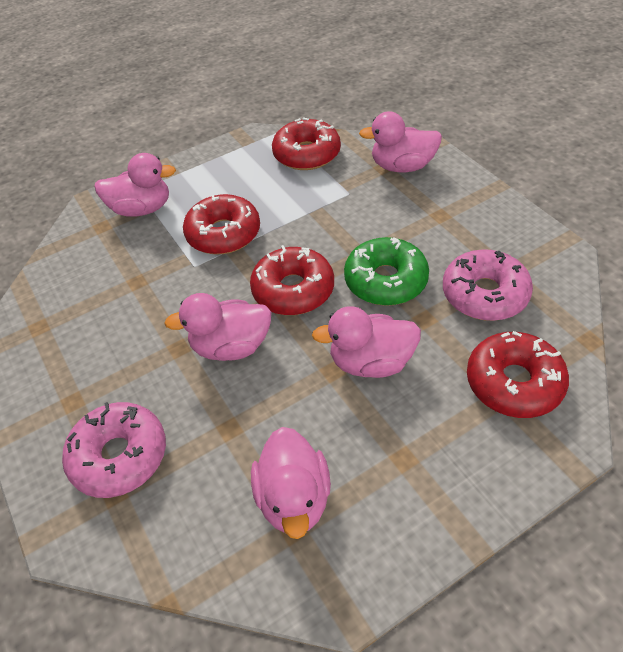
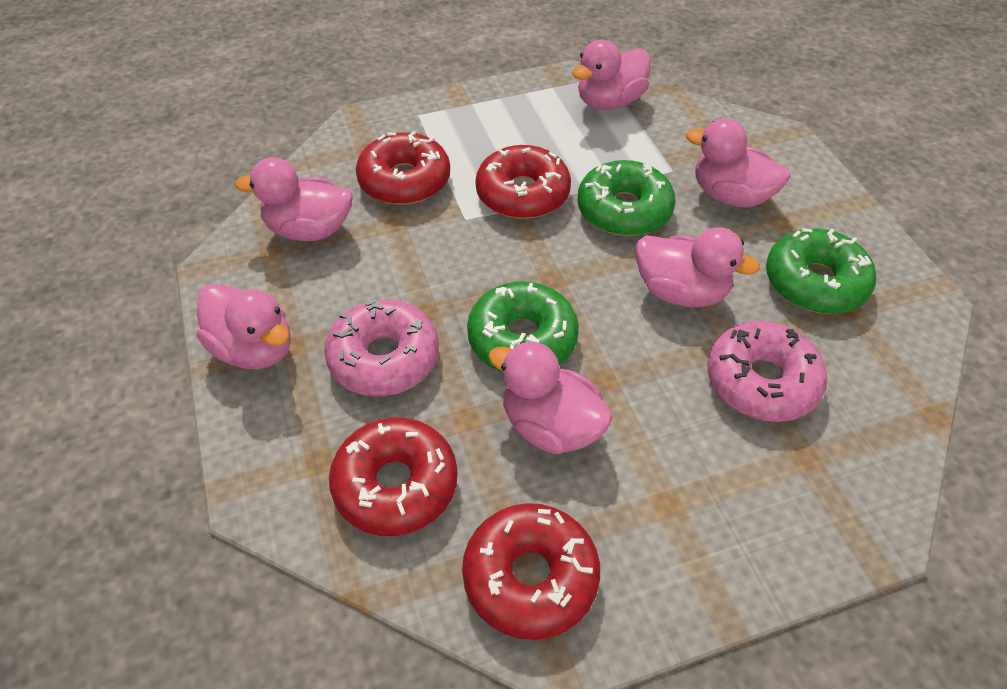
green donut: [344,237,429,306] = 1 -> [467,281,579,372] [577,160,676,236] [766,228,876,314] = 3
pink duck: [94,153,176,217] [164,293,272,361] [251,427,331,539] [312,306,421,378] [359,111,442,172] = 5 -> [196,283,291,369] [235,157,353,241] [488,341,613,454] [572,40,650,110] [635,227,760,308] [686,118,791,208] = 6

